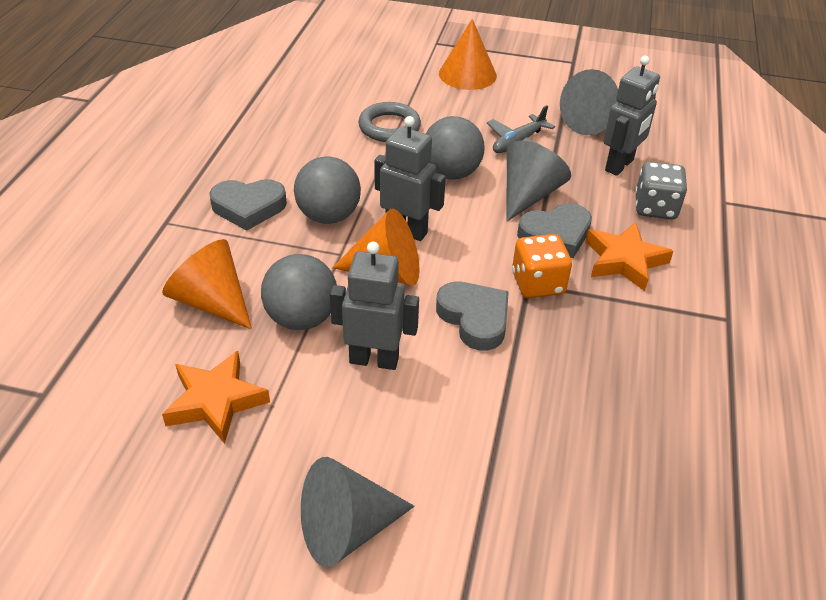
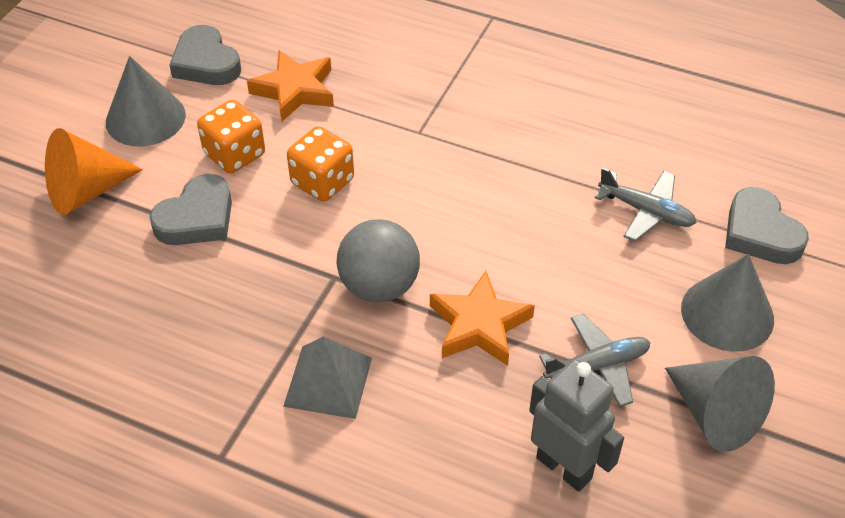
grey ball: [261,254,337,330] [294,157,361,224] [426,116,484,180] = 3 -> [337,219,420,302] = 1
grey dice: [635,161,687,220] = 1 -> none = 0
grey plane: [487,105,555,153] = 1 -> [539,314,651,407] [595,167,697,242] = 2
grey pyramid: none = 0 -> [283,337,372,419] = 1
grey ring: [358,102,421,142] = 1 -> none = 0
grey robot: [330,242,419,370] [375,116,446,241] [604,56,660,176] = 3 -> [529,359,624,492] = 1
orange cone: [162,239,252,329] [332,209,420,286] [439,19,497,90] = 3 -> [45,128,143,215] = 1
orange dice: [512,234,572,298] = 1 -> [197,100,265,174] [287,126,354,202] = 2

